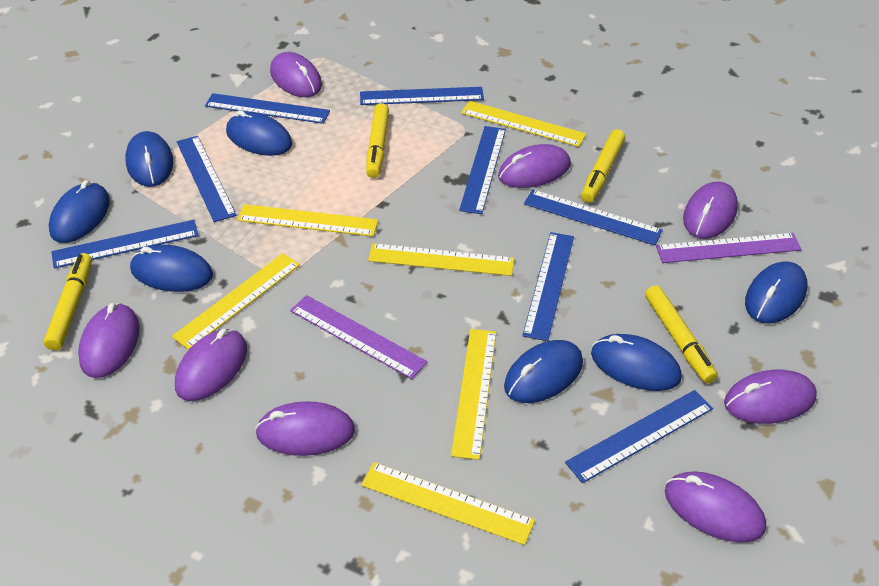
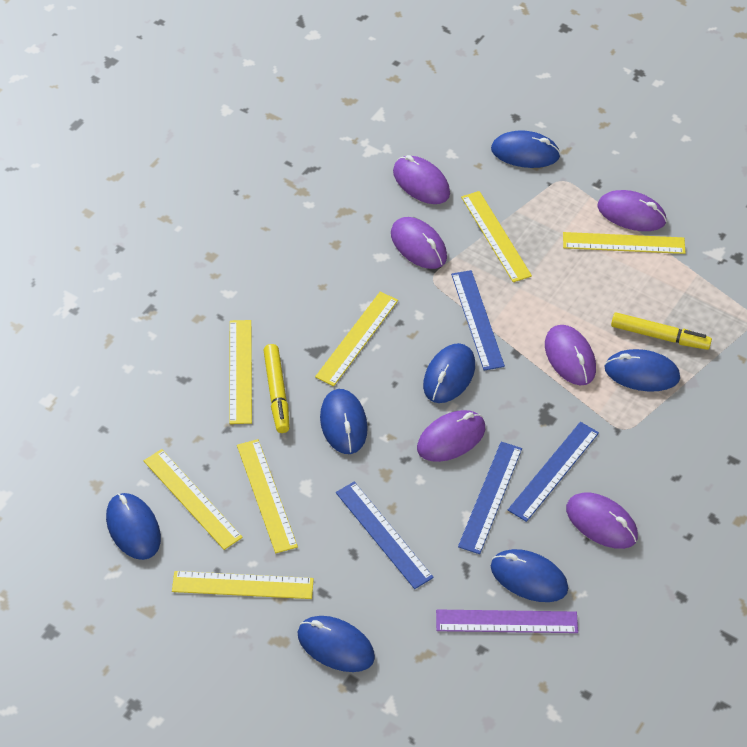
blue ruler: [51,220,199,269] [177,136,237,222] [205,93,330,124] [360,87,484,105] [459,126,506,214] [522,232,574,341] [524,190,663,245] [565,390,713,483] = 8 -> [336,482,434,589] [451,270,505,371] [458,442,522,554] [508,422,599,522] = 4
purple mouse: [78,303,140,378] [175,329,247,401] [255,401,355,456] [270,52,322,97] [498,144,571,188] [665,471,766,543] [683,182,738,239] [724,370,817,424] = 8 -> [391,217,447,269] [393,155,450,204] [417,410,485,462] [545,325,596,385] [566,493,638,549] [597,190,667,231] = 6
purple ruler: [290,295,427,379] [656,233,802,263] = 2 -> [436,609,578,633] = 1
yellow marker: [43,253,92,350] [366,103,389,178] [581,129,625,203] [645,285,718,383] = 4 -> [263,344,290,433] [611,312,712,350] = 2
yellow ruler: [172,253,300,350] [237,204,378,237] [361,462,535,545] [368,243,514,276] [451,329,496,460] [461,101,586,147] = 6 -> [144,449,243,550] [172,571,314,599] [229,320,252,424] [237,439,298,553] [315,292,398,386] [461,191,532,282] [563,232,686,254] = 7

